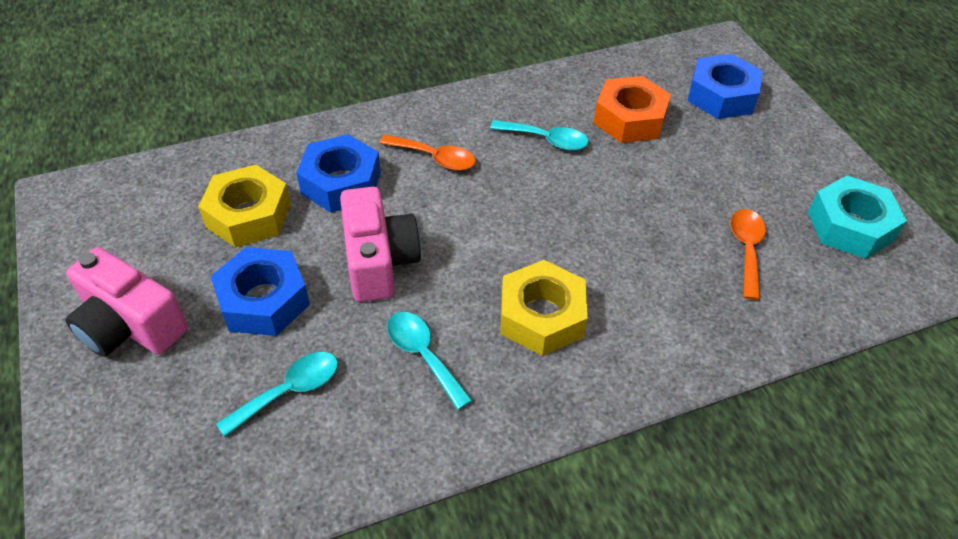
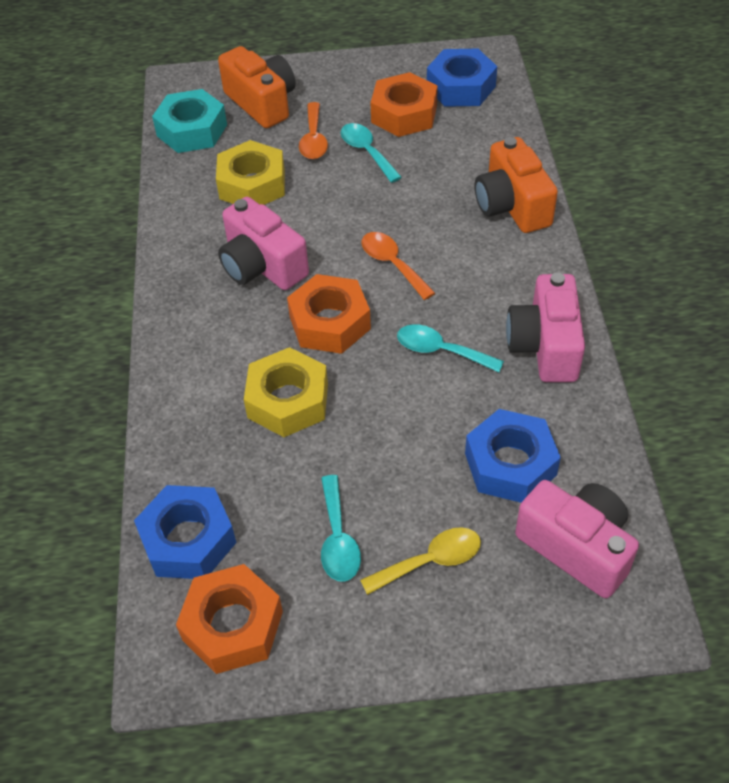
orange camera: none = 0 -> [218,46,296,128] [475,137,558,233] = 2
orange nut: [593,76,671,143] = 1 -> [176,564,283,674] [287,274,371,354] [371,72,438,137] = 3
pink camera: [65,247,188,357] [340,187,421,302] = 2 -> [218,197,309,290] [506,273,585,382] [515,480,639,598] = 3
yellow spoon: none = 0 -> [360,527,481,595] = 1

